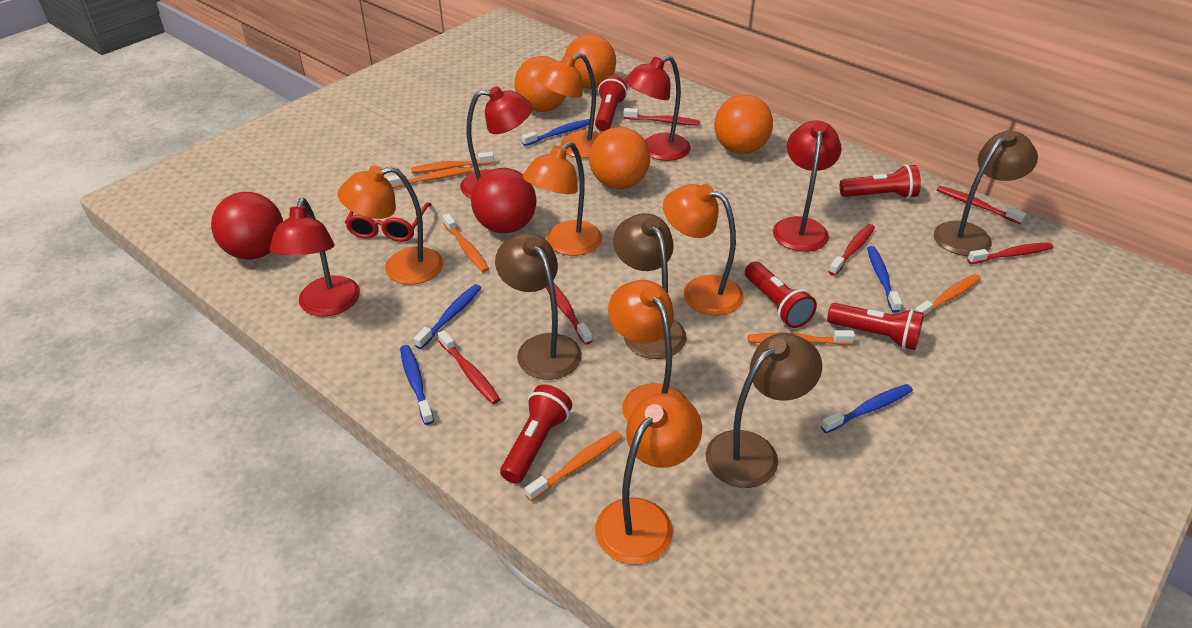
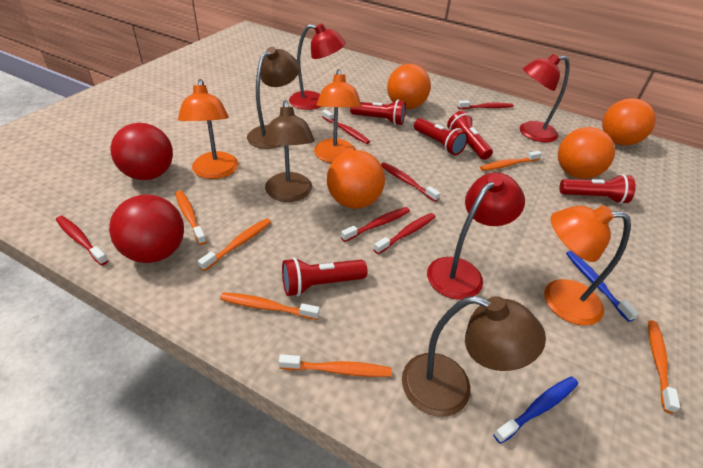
blue toothbrush: [400,345,434,425] [414,284,481,349] [522,119,590,146] [821,384,913,433] [867,246,902,312] = 5 -> [493,376,578,444] [566,251,639,322] = 2
brown lamp: [495,233,582,380] [613,213,687,359] [705,333,822,488] [934,130,1038,256] = 4 -> [247,47,300,149] [263,100,315,202] [402,296,546,417] = 3
orange lamp: [338,165,443,285] [523,141,602,256] [536,53,600,158] [595,393,702,564] [608,280,688,422] [663,184,744,316] = 6 -> [178,79,239,179] [314,69,362,163] [544,205,631,326] = 3
red glasses: [345,203,432,242] = 1 -> none = 0
red lamp: [270,198,360,317] [460,86,533,198] [624,55,691,161] [773,121,842,252] = 4 -> [289,24,346,110] [427,172,525,300] [520,54,570,142] = 3

